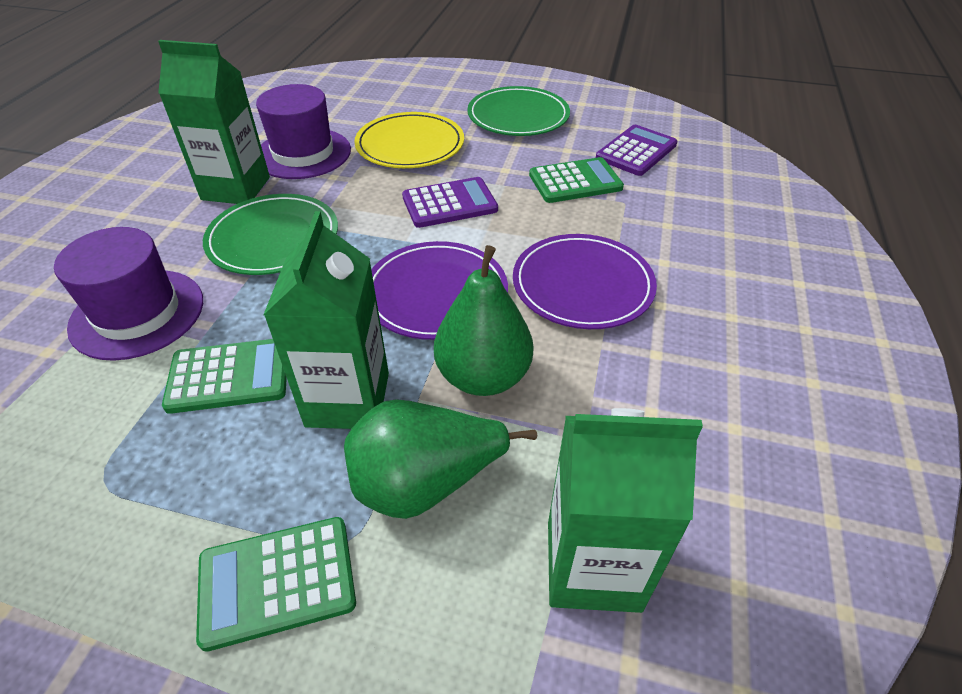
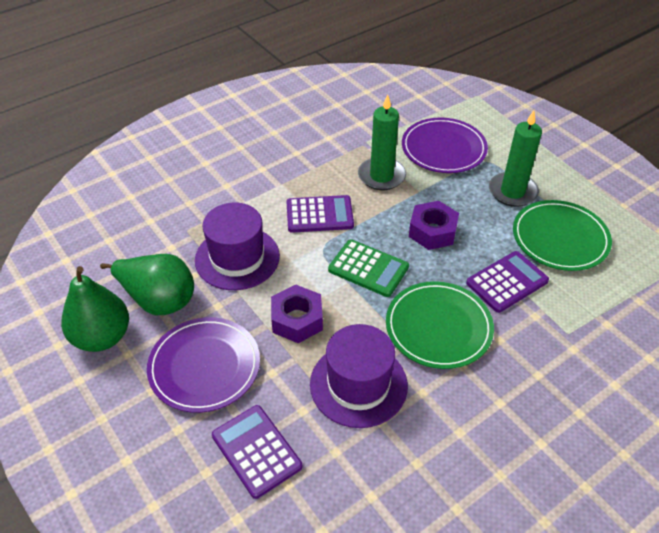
green calculator: [162,339,287,414] [196,517,356,652] [529,157,624,203] = 3 -> [328,239,409,297] = 1
green candle: none = 0 -> [358,94,406,190] [489,110,542,207] = 2
green carton: [158,40,270,204] [264,211,389,429] [548,408,703,613] = 3 -> none = 0
purple calculator: [402,177,498,228] [596,125,677,176] = 2 -> [212,405,302,499] [286,195,354,233] [466,251,549,313] = 3
purple nut: none = 0 -> [271,284,323,343] [409,201,459,250] = 2
yellow plate: [354,112,464,168] = 1 -> none = 0

